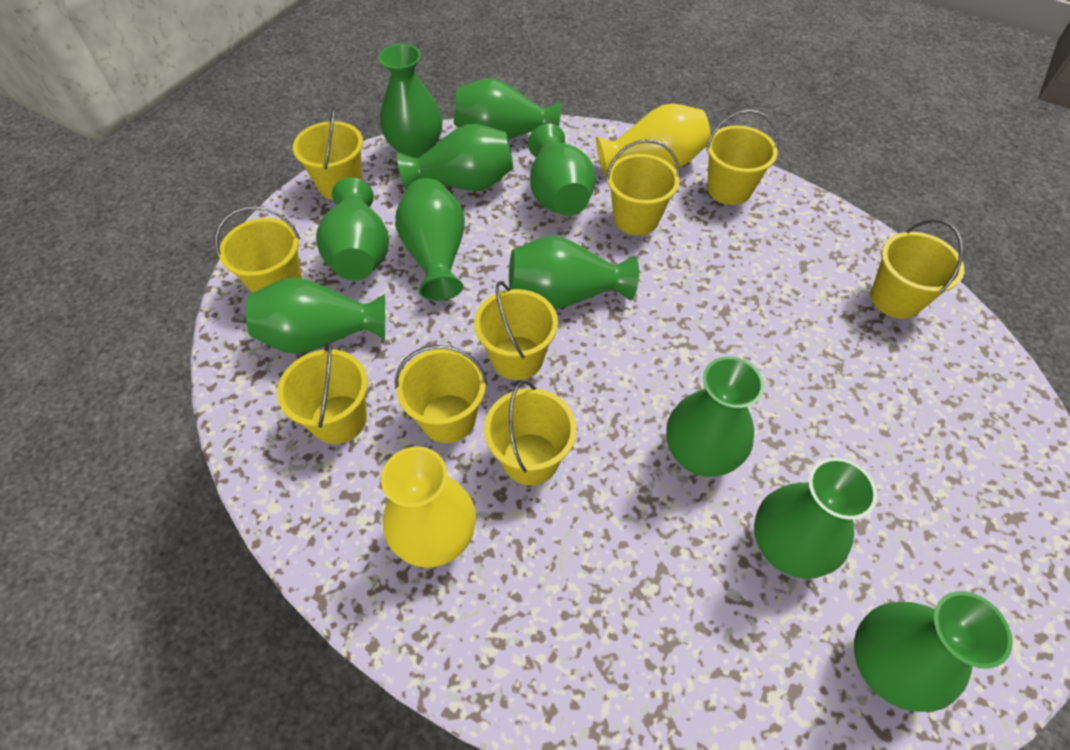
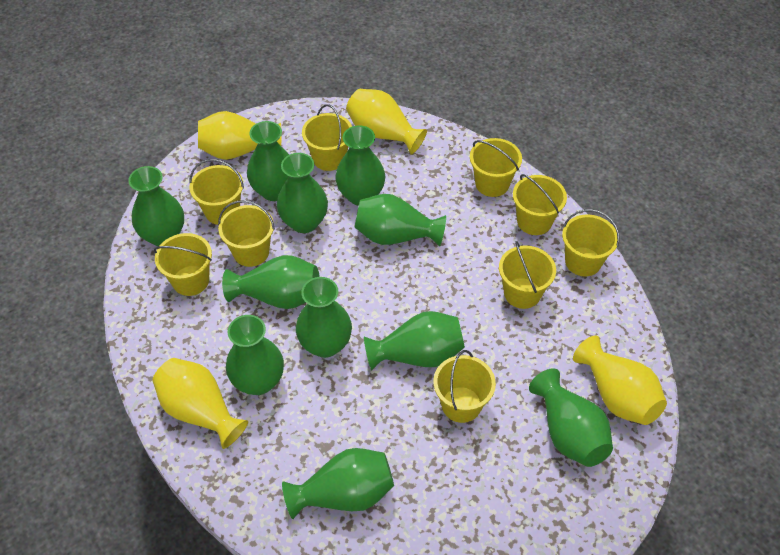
yellow vase: [381,446,476,568] [596,103,710,176] = 2 -> [152,358,248,449] [198,111,282,160] [346,89,427,155] [573,335,667,425] = 4

